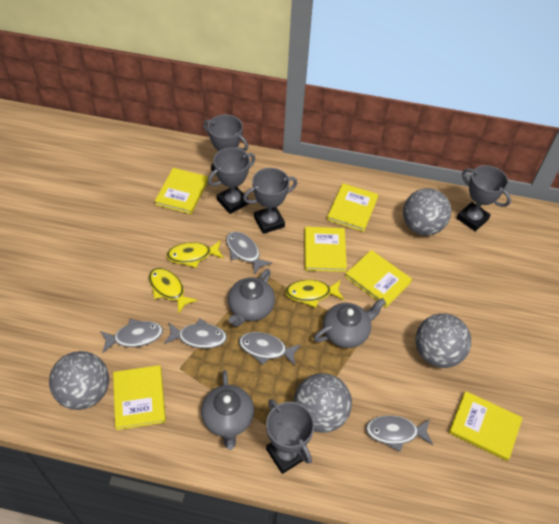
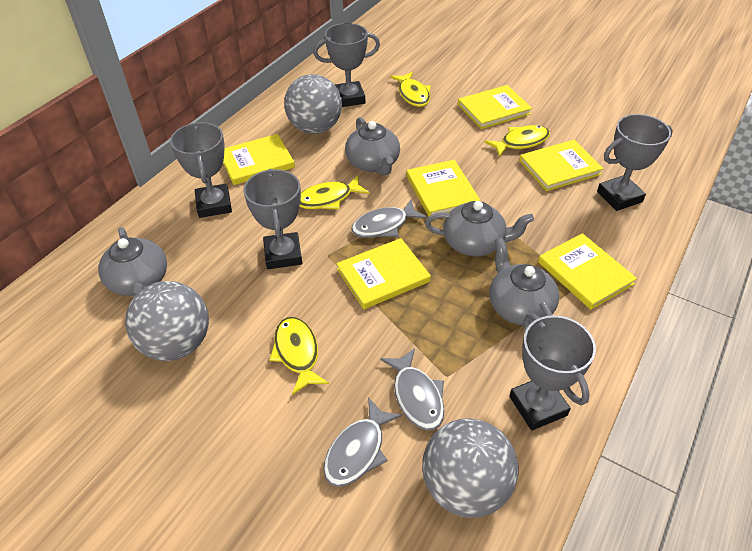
grey ball: [49,351,109,410] [294,373,352,433] [403,188,451,235] [416,313,471,368] = 4 -> [125,281,209,361] [284,74,342,134] [422,418,519,518] = 3
grey fish: [100,319,163,353] [164,319,227,349] [226,232,272,275] [239,332,301,366] [366,415,433,452] = 5 -> [323,397,402,487] [351,200,427,238] [381,348,444,431] = 3
grey teapot: [201,370,254,450] [228,269,275,327] [314,298,386,348] = 3 -> [98,227,167,296] [345,117,400,175] [425,201,534,256] [489,237,559,325] = 4
yellow fish: [149,268,198,314] [166,240,224,268] [285,280,344,308] = 3 -> [269,317,329,395] [299,175,370,209] [390,72,431,107] [484,125,550,157] = 4

